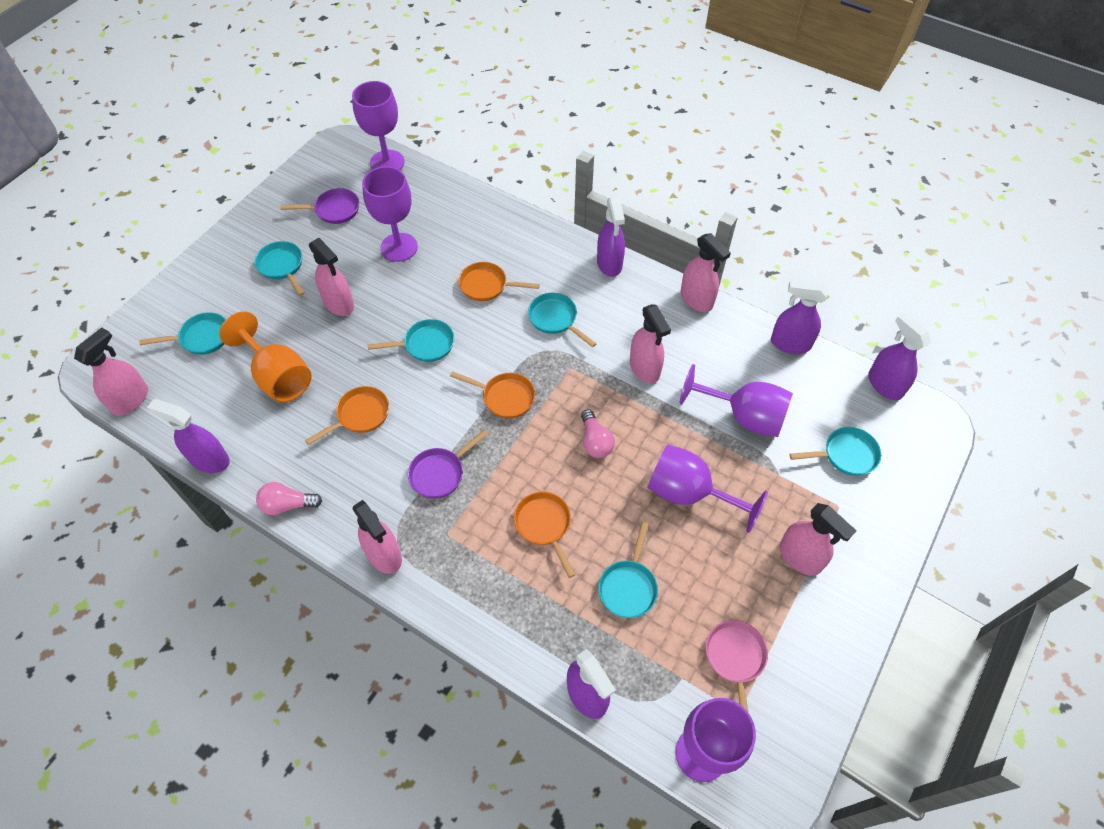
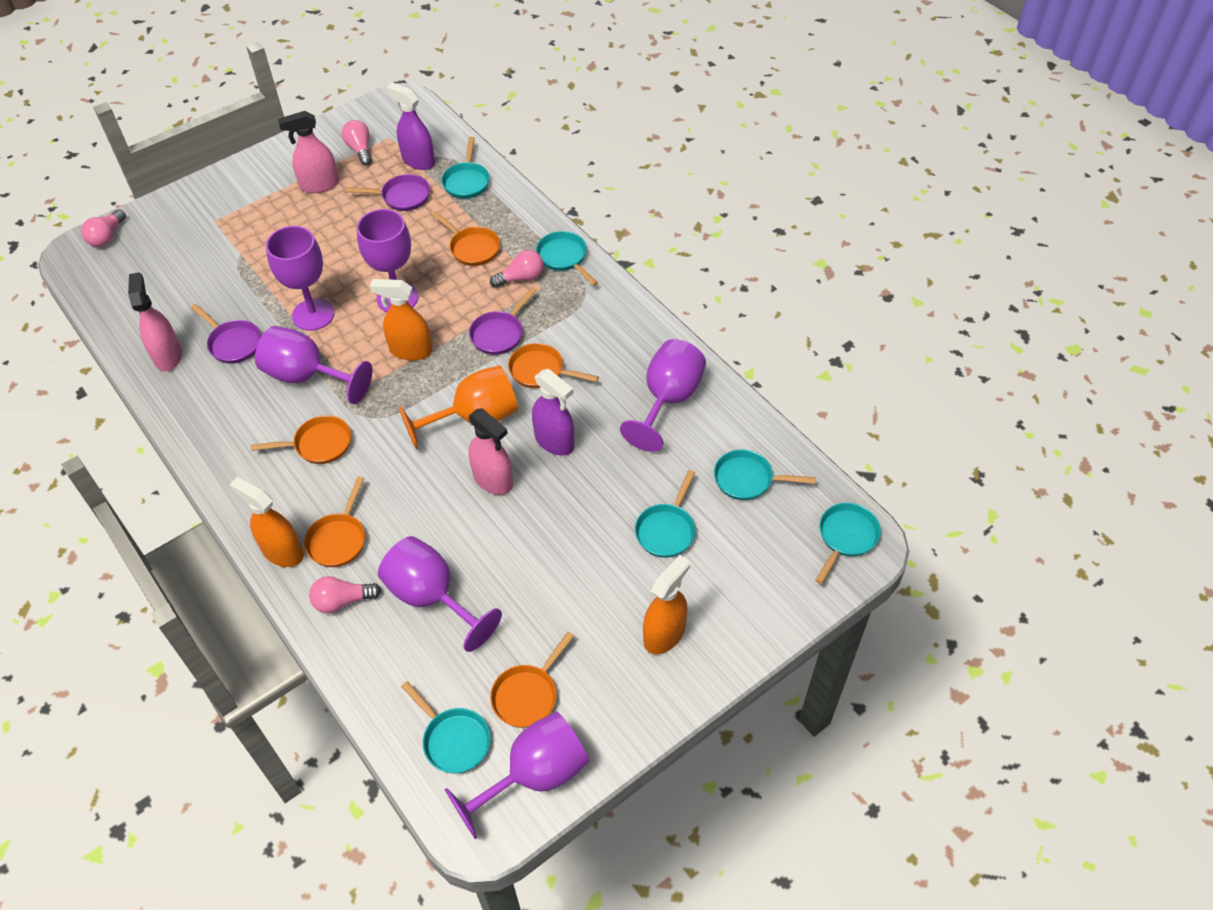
orange pan: [305,386,389,445] [450,371,535,419] [458,262,540,301] [514,492,575,578] = 4 -> [251,415,351,464] [304,476,365,567] [432,211,500,266] [490,632,574,728] [508,343,599,388] = 5
orange spray bottle: none = 0 -> [229,477,304,567] [370,279,432,361] [643,555,690,654] = 3
pink light bulb: [256,482,322,515] [581,409,615,458] = 2 -> [81,209,126,247] [309,576,381,613] [342,120,372,166] [490,250,544,288] = 4
pink pan: [706,620,768,712] = 1 -> none = 0
pink spray bottle: [74,328,148,416] [309,238,354,316] [353,500,402,574] [630,304,671,384] [681,233,731,312] [779,503,857,576] = 6 -> [128,272,182,371] [278,111,339,193] [468,408,513,495] = 3
purple goblet: [352,81,404,170] [362,166,418,262] [647,444,768,533] [675,698,756,782] [680,364,793,437] = 5 -> [255,326,372,404] [266,226,335,331] [357,209,419,312] [378,536,502,652] [444,712,589,839] [620,339,706,452] = 6
purple pan: [281,188,359,224] [408,429,488,499] = 2 -> [191,304,261,364] [346,174,430,211] [469,287,537,355] = 3
purple spray bottle: [147,399,230,473] [567,649,616,719] [597,197,625,277] [771,280,828,354] [868,313,931,400] = 5 -> [386,82,435,170] [532,369,574,456] = 2

